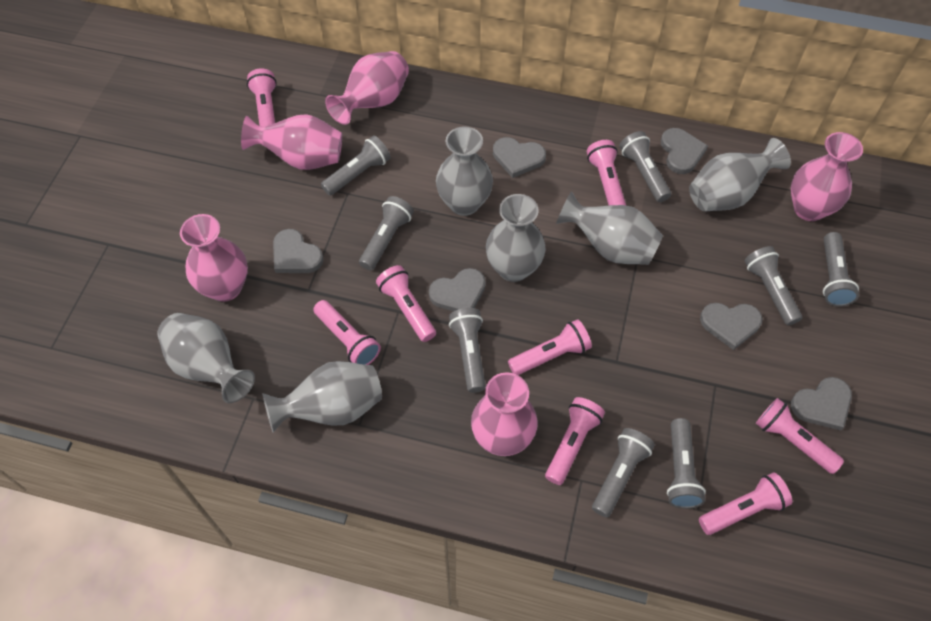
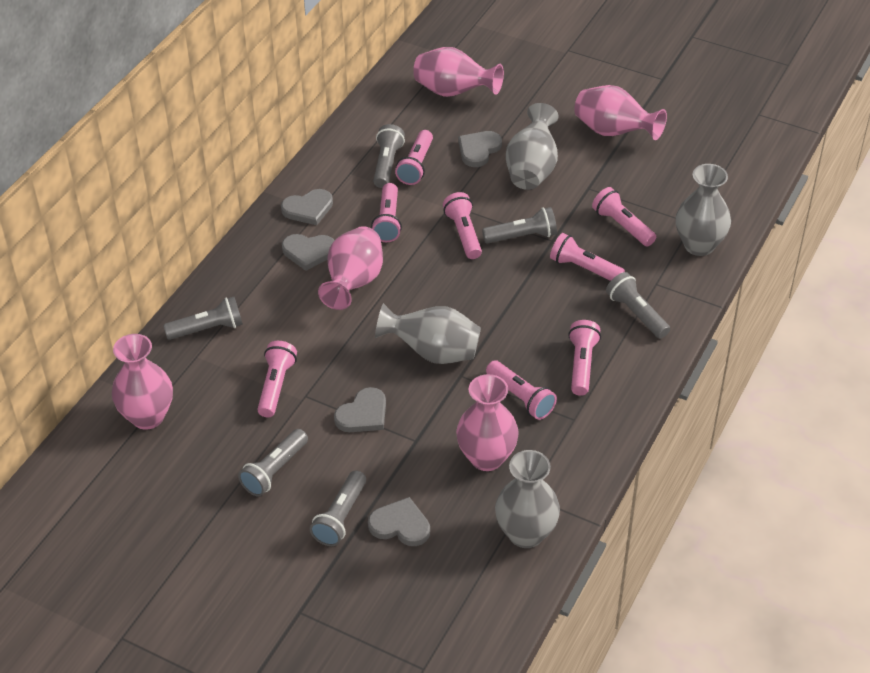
grey flashlight: [321,136,391,196] [359,196,414,270] [449,308,486,393] [592,428,655,517] [619,131,671,202] [667,418,706,509] [745,246,802,326] [823,232,859,307] = 8 -> [163,297,243,340] [238,429,308,496] [310,470,366,546] [373,124,405,188] [482,207,557,244] [606,272,670,338] = 6
grey heart: [273,229,324,273] [429,268,485,311] [493,137,546,178] [661,128,708,174] [700,303,762,350] [791,377,852,431] = 6 -> [281,189,333,225] [282,234,335,271] [334,387,386,432] [368,497,430,546] [458,131,502,167] = 5
grey vase: [157,313,255,403] [262,361,382,432] [436,126,493,216] [486,194,545,282] [556,191,663,265] [689,138,791,212] = 6 -> [375,303,481,364] [495,450,560,548] [506,103,559,190] [676,164,731,256] = 4

